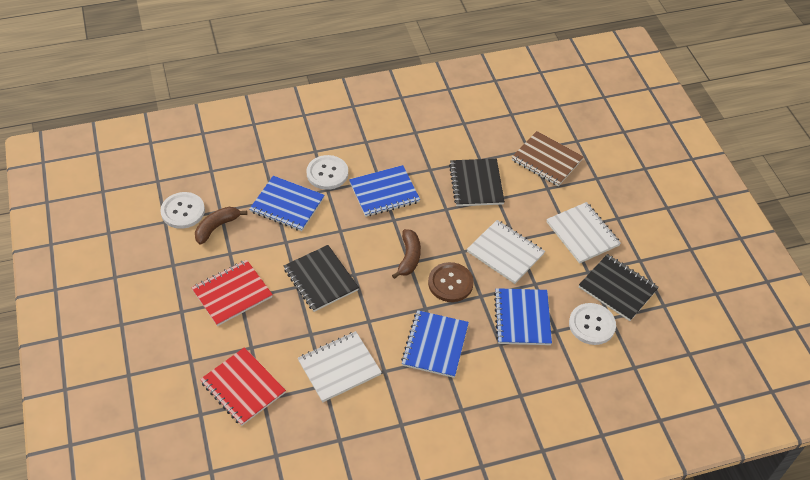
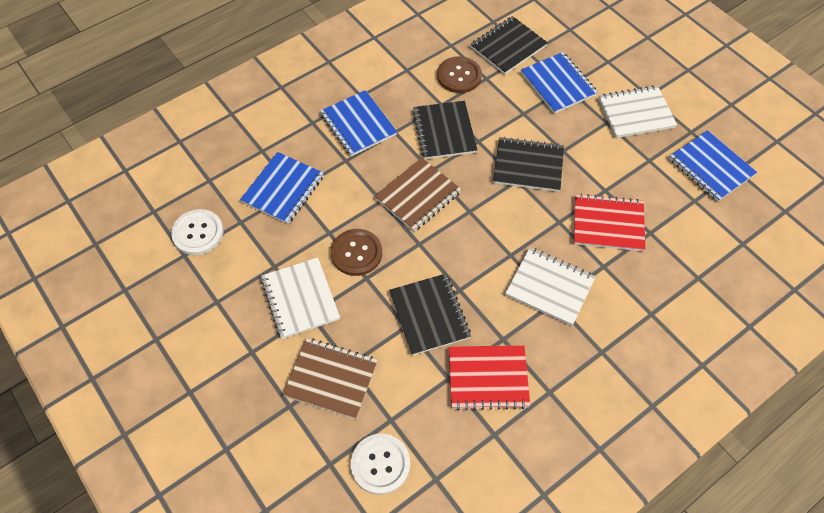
black notebook: [284,245,359,312] [449,159,505,206] [579,254,659,321] = 3 -> [389,274,471,356] [412,101,477,159] [470,16,548,74] [493,137,564,192] = 4
brown banana: [195,207,247,245] [392,229,421,279] = 2 -> none = 0
brown button: [428,262,474,302] = 1 -> [331,229,382,276] [437,56,482,93] = 2
brown notebook: [511,131,584,186] = 1 -> [283,338,378,419] [374,158,461,231] = 2
white button: [160,192,205,229] [307,155,348,190] [569,303,616,345] = 3 -> [171,209,224,255] [351,434,410,495] = 2

